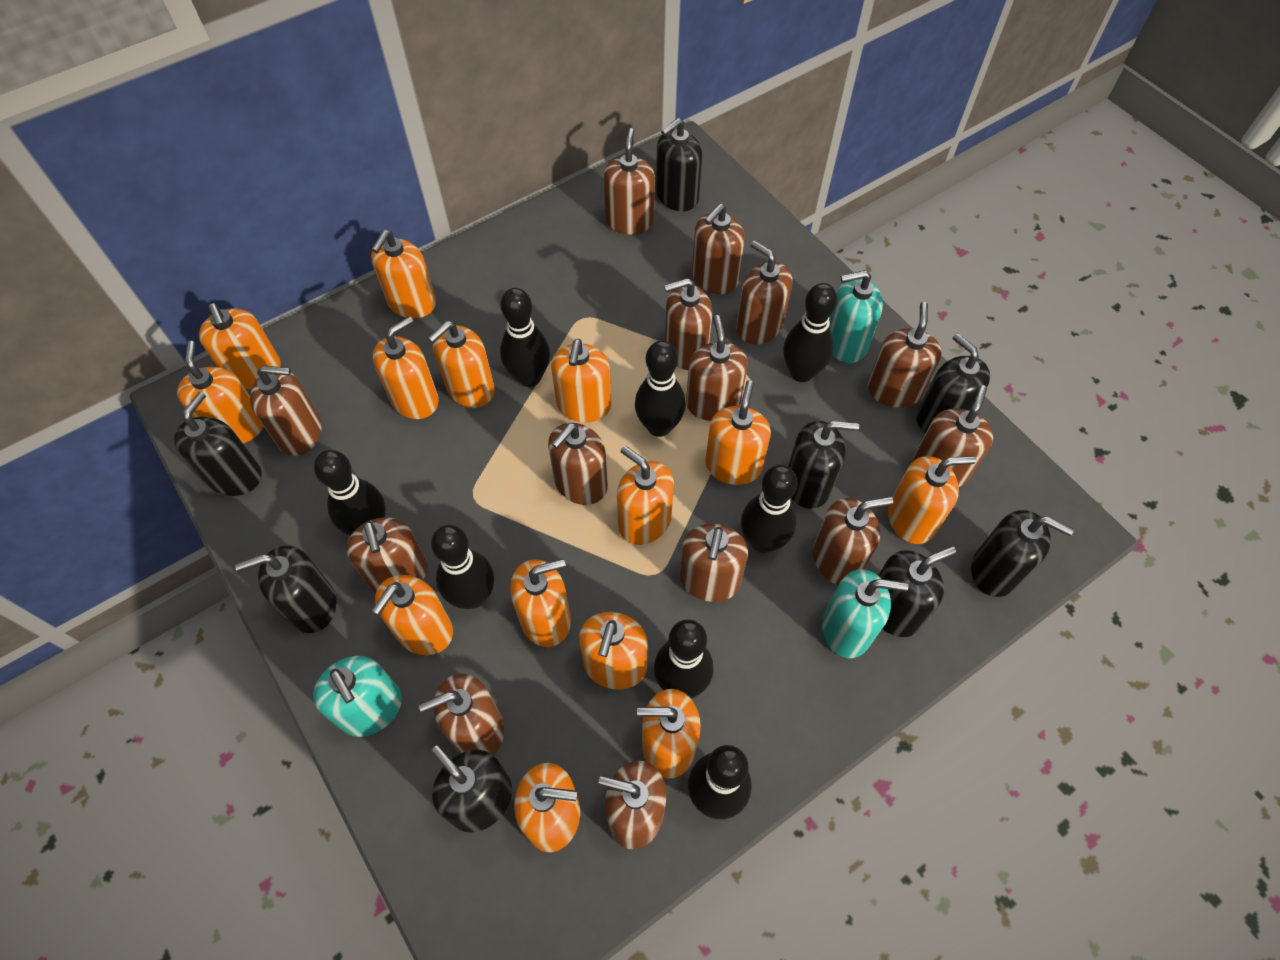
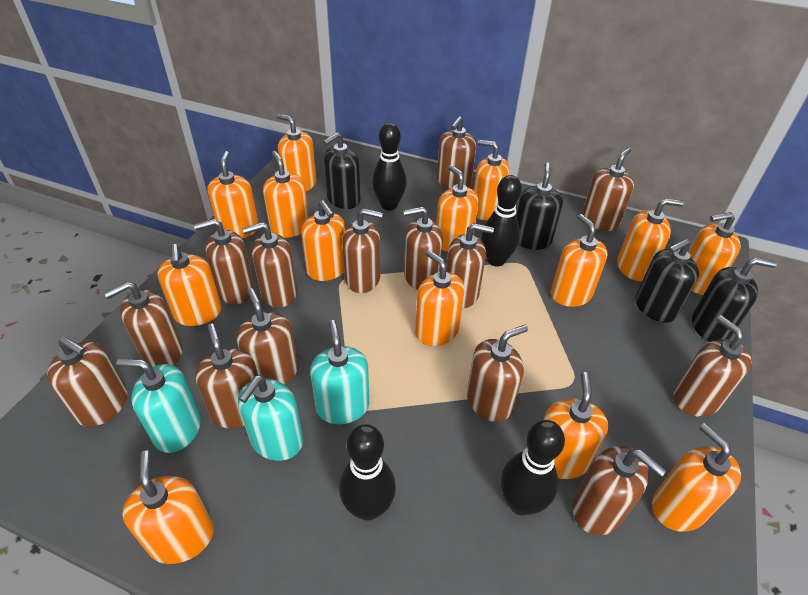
black bowling pin: [314,450,386,536] [431,525,494,609] [500,288,550,387] [635,340,686,437] [654,620,714,698] [688,745,752,819] [741,465,798,553] [783,283,837,382] = 8 -> [339,424,396,521] [372,123,407,210] [481,175,522,267] [501,420,565,516] = 4
black soap dispenser: [174,392,262,496] [235,545,336,633] [431,745,512,833] [656,118,702,211] [788,421,859,509] [878,546,956,637] [916,333,990,433] [971,510,1074,597] = 8 -> [323,132,361,209] [516,163,563,250] [635,239,699,323] [692,258,777,342] = 4

